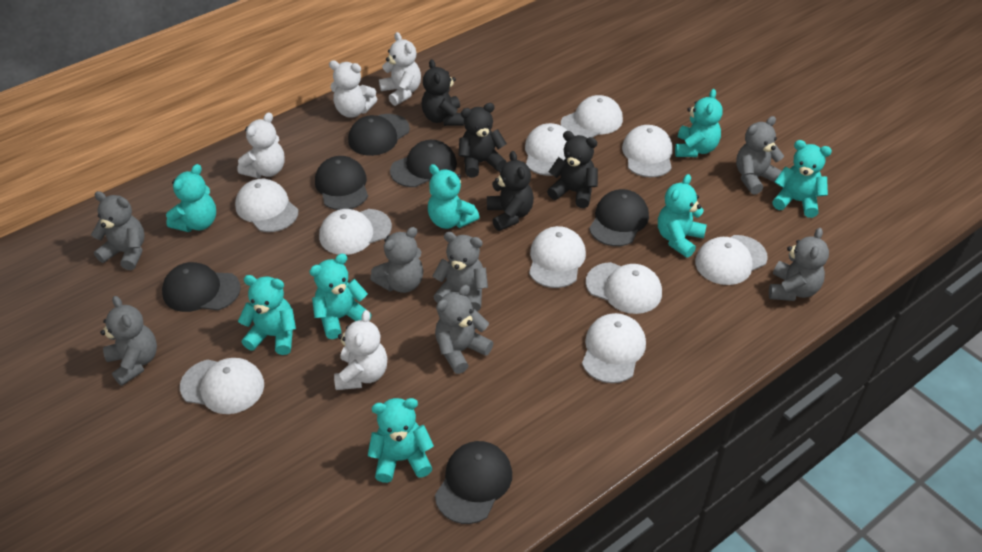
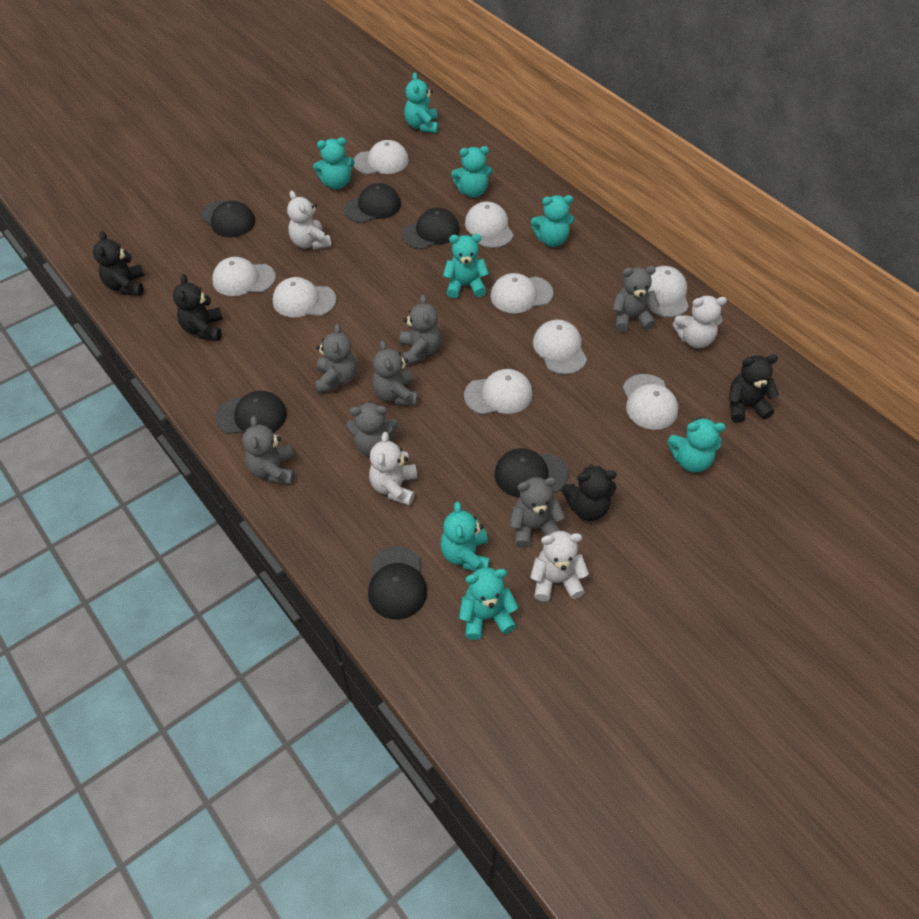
white cap: [180,358,264,414] [235,179,298,232] [319,209,392,255] [525,123,568,176] [529,226,586,288] [561,95,623,138] [582,313,646,383] [586,262,662,314] [622,125,673,177] [695,235,768,285] = 10 -> [212,257,276,296] [273,277,336,317] [354,140,409,175] [464,369,533,415] [465,202,514,248] [490,273,553,313] [533,320,587,375] [623,374,678,430] [648,266,689,317] = 9

